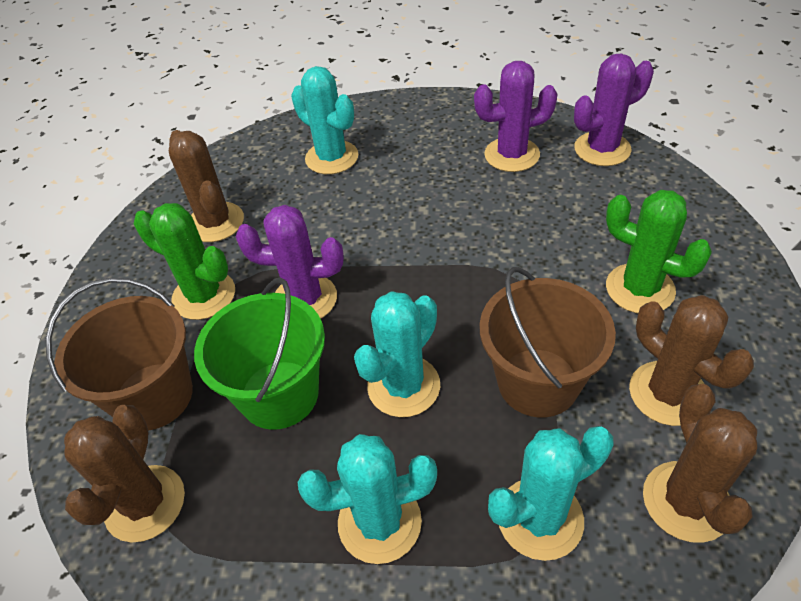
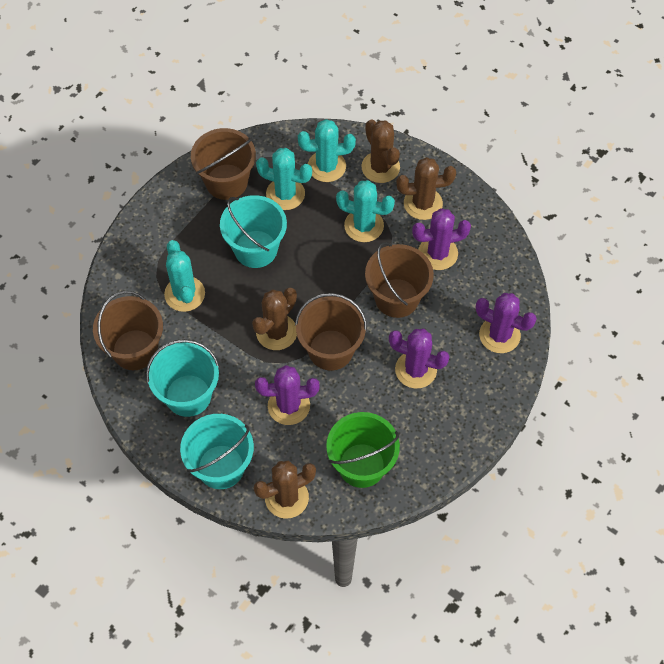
brown bucket: [46,278,193,431] [480,267,616,417] = 2 -> [93,291,163,370] [191,128,256,200] [295,293,367,371] [365,242,434,318] = 4
green cactus: [134,203,235,320] [606,190,712,313] = 2 -> none = 0
purple cactus: [236,205,344,319] [474,61,558,172] [574,53,654,166] = 3 -> [255,365,319,425] [389,329,449,389] [412,208,471,270] [476,293,537,353] = 4
turquoise bucket: none = 0 -> [146,339,219,417] [180,414,254,489] [220,195,287,268] = 3

